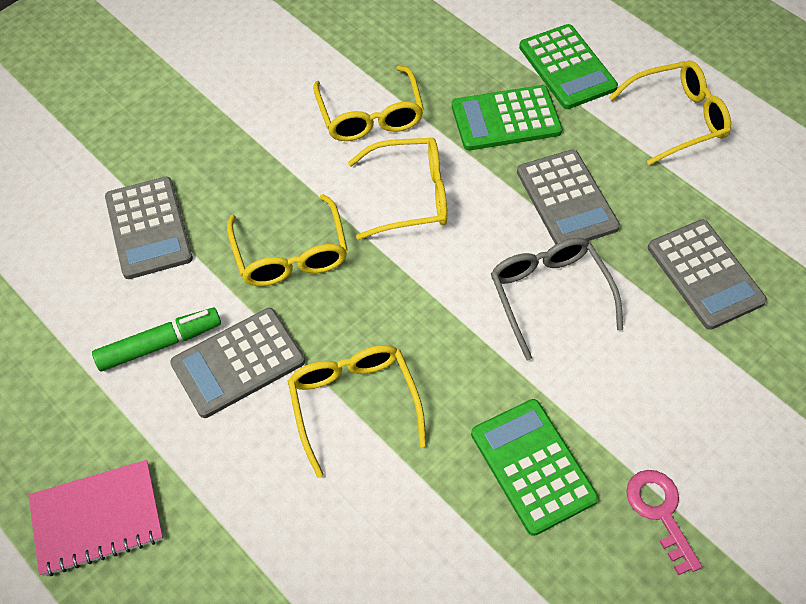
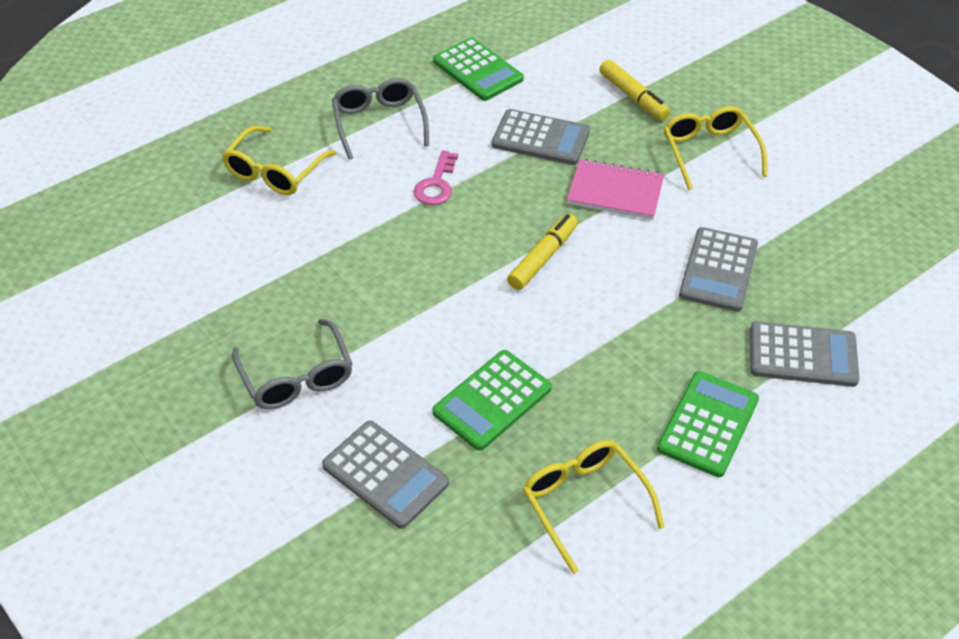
green marker: [92,308,221,371] = 1 -> none = 0
grey glasses: [491,238,623,360] = 1 -> [232,319,352,409] [332,78,429,160] = 2
yellow glasses: [227,194,348,286] [288,345,426,478] [313,65,424,141] [348,138,447,240] [609,61,731,165] = 5 -> [222,126,336,195] [523,440,664,574] [664,106,767,190] = 3
yellow marker: none = 0 -> [507,214,578,290] [600,59,670,121] = 2

